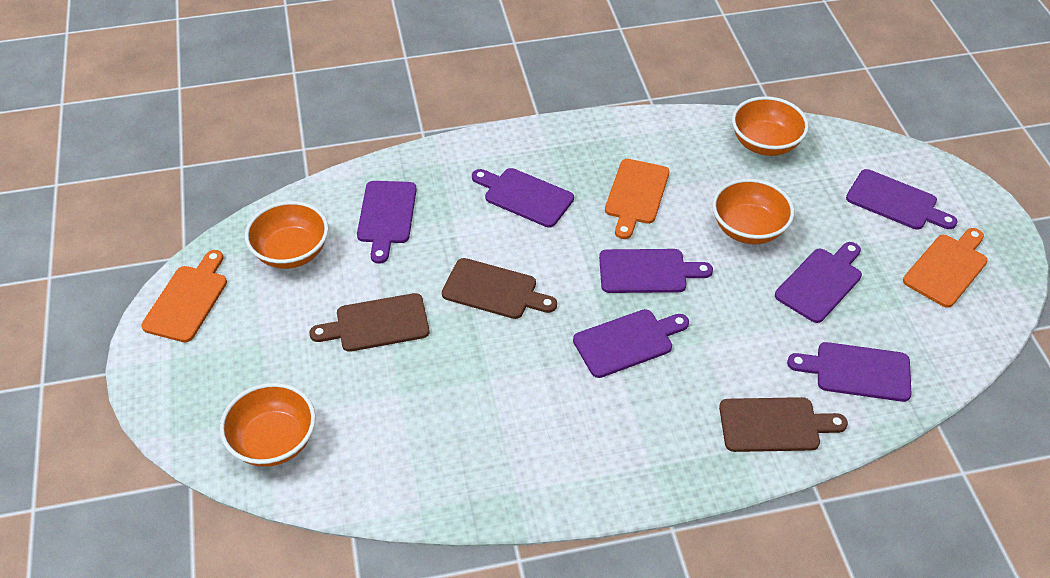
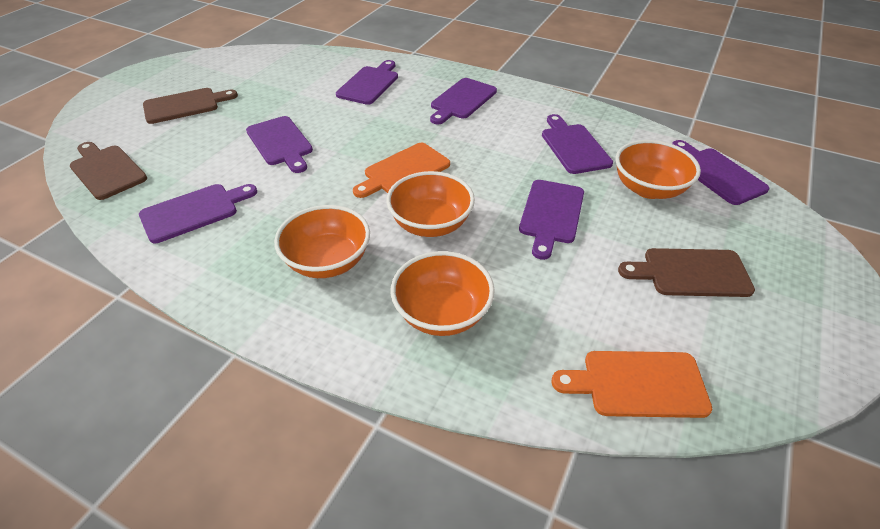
orange cutting board: [141,250,227,342] [605,159,669,239] [903,228,988,308] = 3 -> [353,143,450,198] [552,351,712,418] = 2

